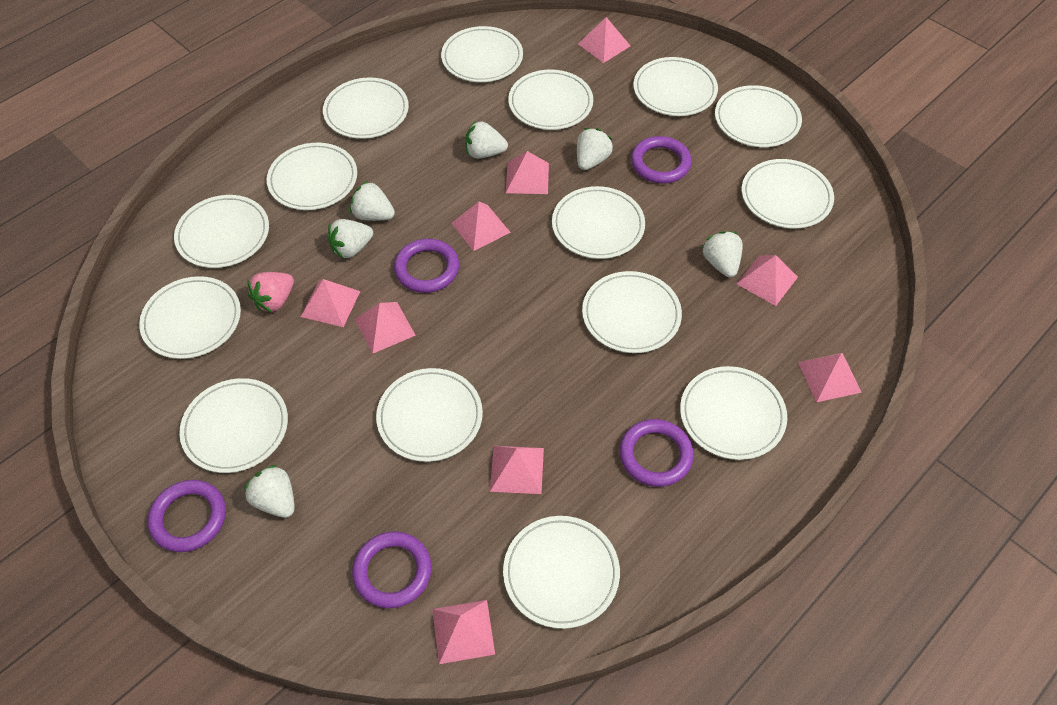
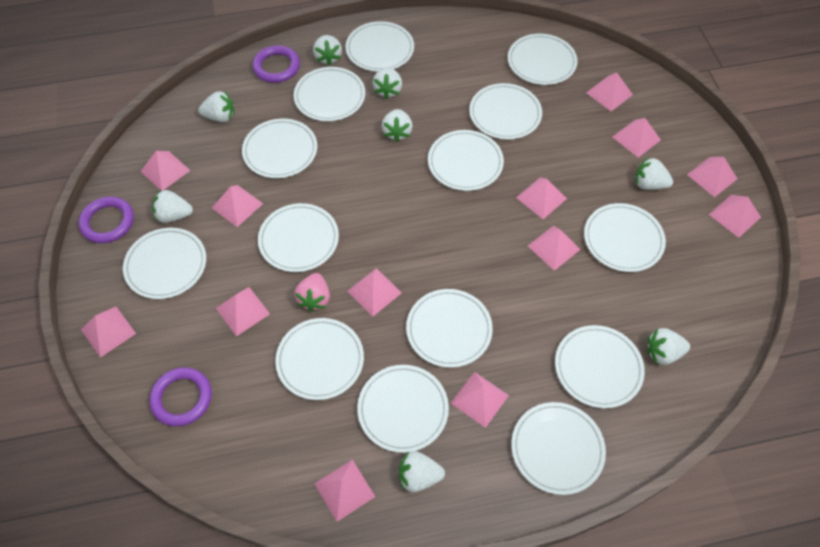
pink pyramid: [301,279,360,327] [355,302,416,354] [432,600,495,664] [451,202,510,251] [490,446,544,494] [506,151,549,194] [578,17,630,63] [736,255,798,306] [798,353,862,402] = 9 -> [81,307,136,358] [141,151,191,191] [212,185,263,227] [216,287,270,336] [314,460,375,522] [348,268,402,316] [451,372,509,428] [516,178,567,219] [528,226,581,271] [586,72,633,112] [612,118,661,157] [687,157,738,197] [709,195,761,238] = 13
purple ring: [148,480,226,552] [352,531,432,608] [394,239,459,293] [619,419,694,487] [631,136,692,184] = 5 -> [78,197,134,243] [149,367,212,427] [252,46,300,83] = 3
white plate: [139,276,241,359] [174,195,269,268] [179,378,288,473] [267,143,357,210] [323,77,409,139] [376,368,483,462] [441,26,523,82] [503,516,620,629] [508,70,593,130] [552,186,645,259] [582,271,682,353] [633,57,718,116] [680,366,787,460] [715,85,802,147] [742,159,834,229] = 15 -> [123,228,206,299] [242,118,317,178] [258,203,339,272] [275,318,364,400] [294,67,365,121] [346,21,414,72] [357,365,449,453] [406,289,493,368] [428,130,504,191] [469,83,542,140] [508,33,577,85] [511,402,606,495] [555,325,645,408] [584,203,666,272] = 14
white strawberry: [244,465,295,518] [328,219,373,258] [350,181,395,221] [465,121,508,158] [577,128,613,170] [702,231,743,277] = 6 -> [152,190,193,223] [198,91,234,122] [313,35,342,66] [372,68,402,99] [382,109,412,142] [399,451,445,492] [635,157,673,190] [647,328,690,365] = 8

